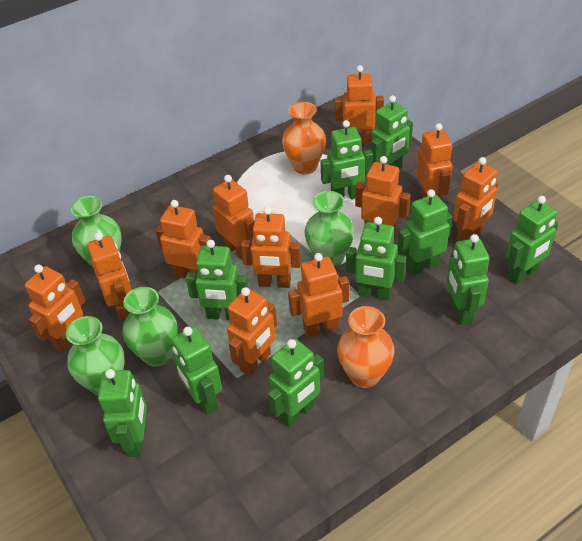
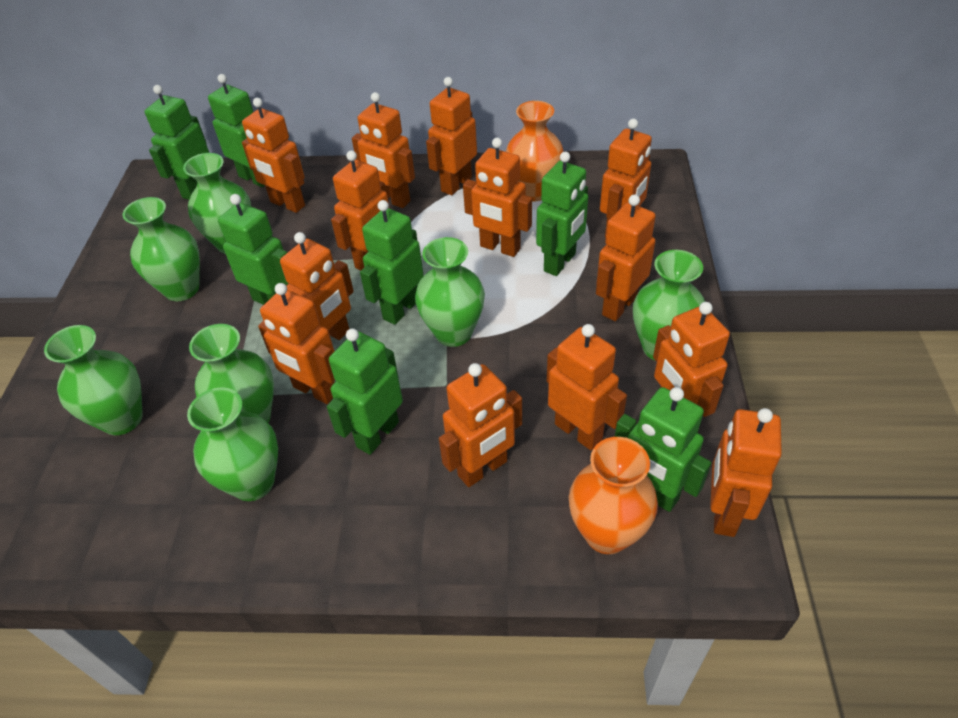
green robot: [98,369,147,457] [172,326,222,415] [186,240,248,320] [268,339,324,427] [321,120,373,199] [346,217,407,301] [371,95,413,170] [398,189,453,276] [446,234,490,325] [506,196,558,285] = 10 -> [145,85,209,200] [208,74,265,187] [218,194,289,305] [327,328,403,455] [360,200,424,325] [536,152,588,276] [615,387,711,512] = 7
green vase: [66,316,125,396] [71,196,122,267] [122,287,178,367] [304,191,354,267] = 4 -> [44,325,143,435] [122,197,200,301] [183,153,251,254] [187,387,278,501] [189,324,274,423] [415,237,485,347] [633,250,705,361] = 7
orange robot: [25,265,85,352] [87,233,132,320] [155,200,211,279] [212,175,255,261] [227,287,277,376] [241,207,301,288] [288,253,349,338] [335,65,384,144] [355,156,411,236] [416,123,452,200] [453,157,498,241] = 11 -> [242,98,305,213] [258,283,335,404] [280,232,354,340] [331,150,390,270] [352,92,415,208] [426,77,477,195] [439,363,522,487] [463,138,532,257] [547,324,627,450] [596,194,656,321] [600,119,652,238] [653,302,730,417] [710,408,782,537] = 13

